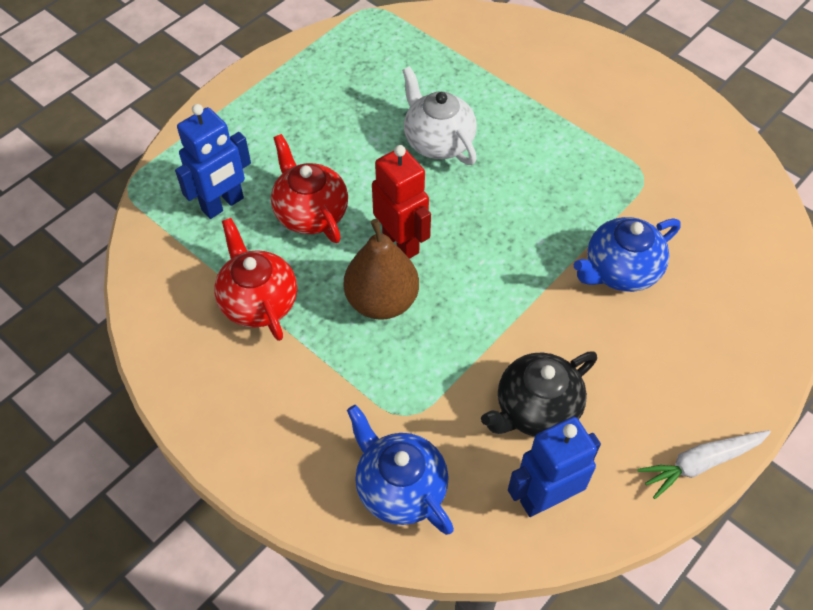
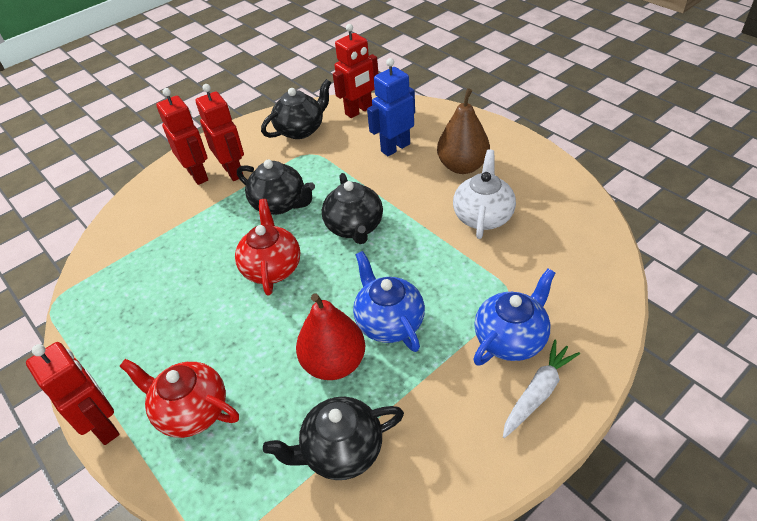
black teapot: [481,351,597,437] = 1 -> [237,159,315,215] [261,79,331,139] [263,397,404,480] [322,173,383,244] = 4
blue robot: [175,104,251,219] [508,417,601,517] = 2 -> [367,58,415,156] = 1
red pear: none = 0 -> [296,294,365,380] = 1
red robot: [372,145,431,259] = 1 -> [26,342,120,445] [156,88,208,185] [196,84,244,181] [333,24,378,118] = 4

